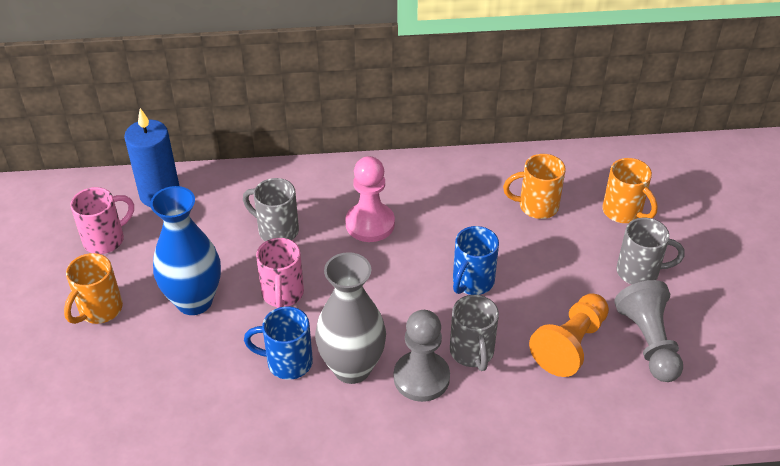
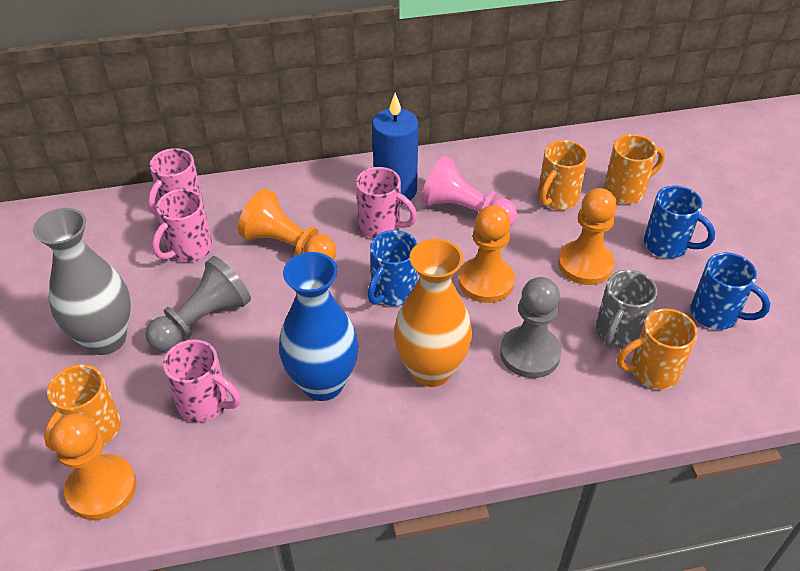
blue mug: [244,306,313,380] [453,226,499,295] = 2 -> [367,230,418,306] [644,186,715,258] [690,253,770,330] = 3
grey mug: [243,178,299,241] [450,295,499,371] [616,218,685,284] = 3 -> [596,270,657,348] = 1
orange mug: [64,253,123,324] [503,154,566,219] [603,158,658,223] = 3 -> [44,364,121,451] [538,140,588,210] [604,134,665,204] [617,308,698,389] = 4
orange pawn: [529,293,609,377] = 1 -> [51,413,136,520] [238,189,336,260] [459,205,515,303] [558,188,617,285] = 4
orange vase: none = 0 -> [394,239,472,387] = 1
pink mug: [70,187,134,254] [256,238,304,308] = 2 -> [148,148,203,216] [152,189,212,262] [163,339,241,422] [356,167,417,238] = 4

